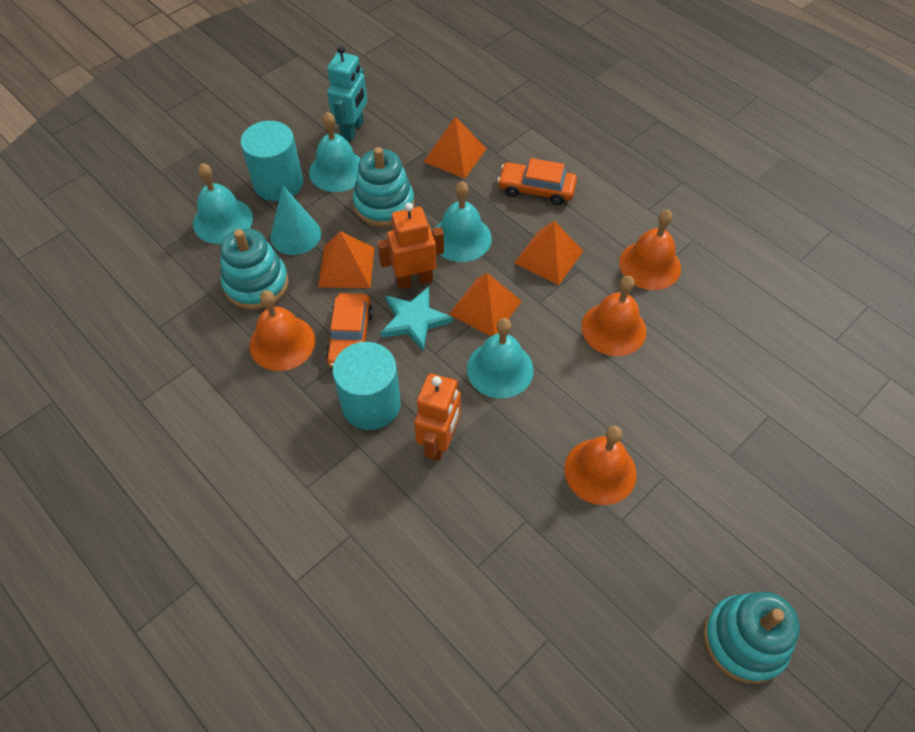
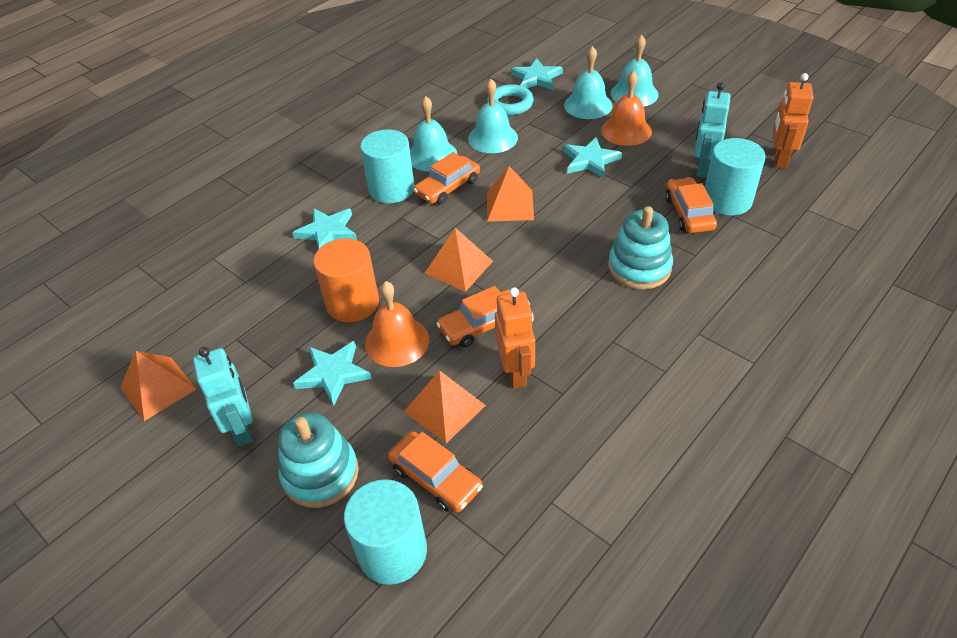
orange bell: [250,290,315,371] [564,426,637,505] [581,276,646,356] [619,209,681,290] = 4 -> [365,281,429,367] [601,70,652,146] = 2
orange car: [326,293,373,368] [497,158,577,205] = 2 -> [388,431,483,512] [413,152,480,205] [436,286,509,347] [665,177,717,233] = 4
orange cylinder: none = 0 -> [313,238,379,322] = 1
turquoise cone: [270,186,321,255] = 1 -> none = 0
turquoise cylinder: [240,121,303,201] [333,342,401,430] = 2 -> [344,479,427,585] [360,129,415,203] [705,138,766,215] = 3
turquoise ring: none = 0 -> [487,84,534,115] = 1
turquoise robot: [327,45,367,141] = 1 -> [193,347,253,446] [694,82,731,178] = 2
turquoise stacking toy: [220,228,289,310] [353,147,414,227] [703,592,800,684] = 3 -> [278,413,359,508] [608,206,673,289] = 2
turquoise star: [381,287,453,352] = 1 -> [292,208,357,248] [293,341,372,406] [511,58,563,90] [563,137,622,178] = 4

